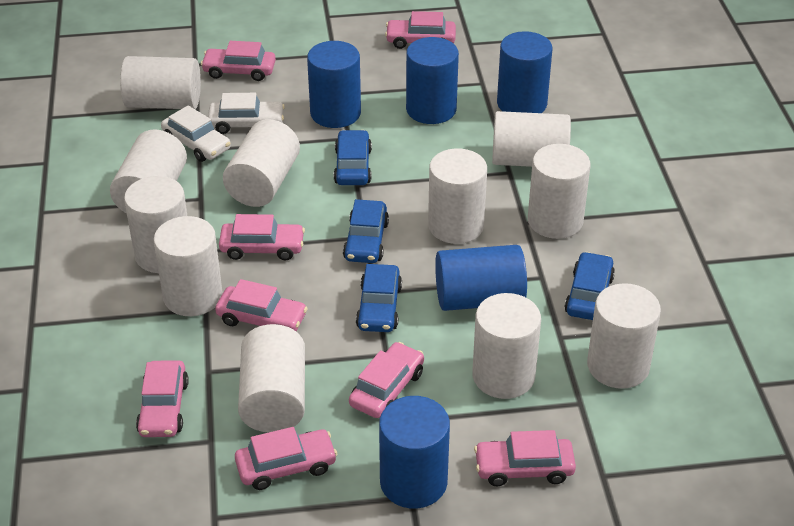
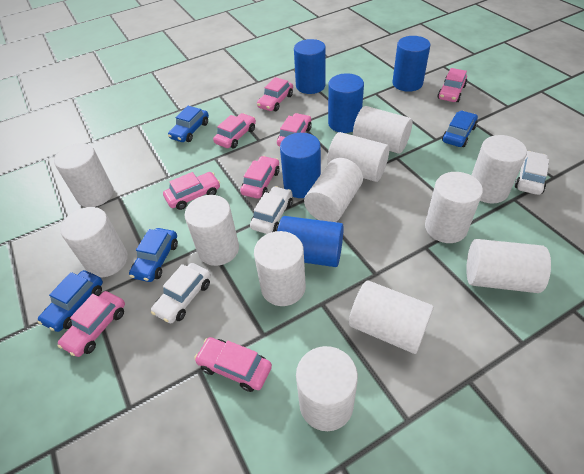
white car: [161,105,231,162] [208,93,285,134] = 2 -> [151,263,211,323] [250,186,293,234] [515,151,549,195] = 3
white cylinder: [110,129,187,214] [120,56,201,109] [124,176,187,273] [154,216,223,316] [223,119,300,207] [238,324,305,432] [428,148,487,244] [472,293,541,399] [492,111,571,167] [528,144,591,239] [587,283,661,389] = 11 -> [54,143,114,207] [60,207,128,277] [185,195,239,266] [254,231,306,306] [296,346,358,431] [304,158,363,222] [327,132,389,182] [349,281,434,354] [353,106,412,154] [425,172,483,243] [466,239,551,293] [471,135,527,203] = 12

